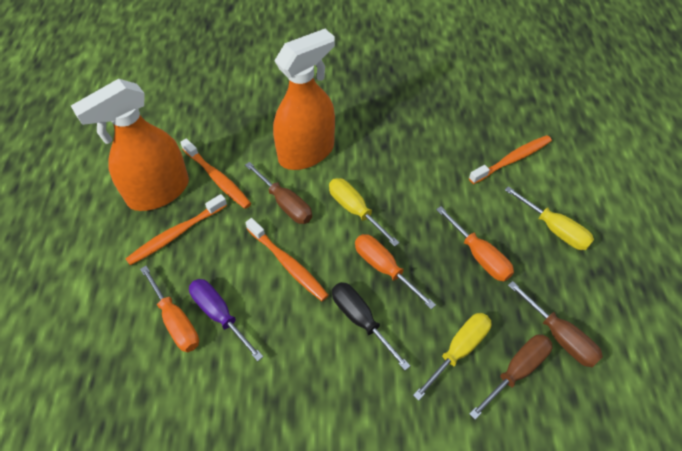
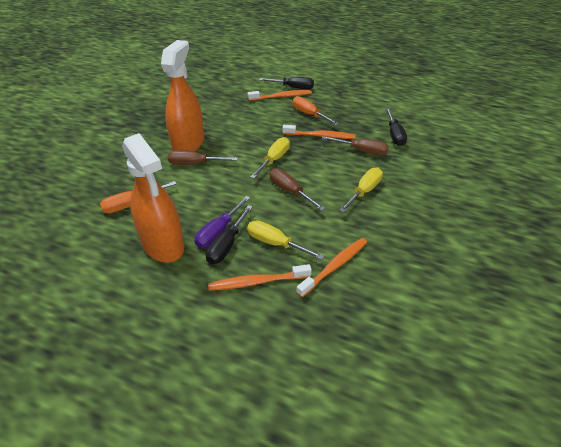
black screwdriver: [332,282,410,370] = 1 -> [206,205,253,264] [259,77,314,89] [385,108,407,146] = 3
orange screwdriver: [140,266,199,352] [355,234,436,309] [436,206,514,281] = 3 -> [100,181,177,214] [292,96,339,125] = 2

